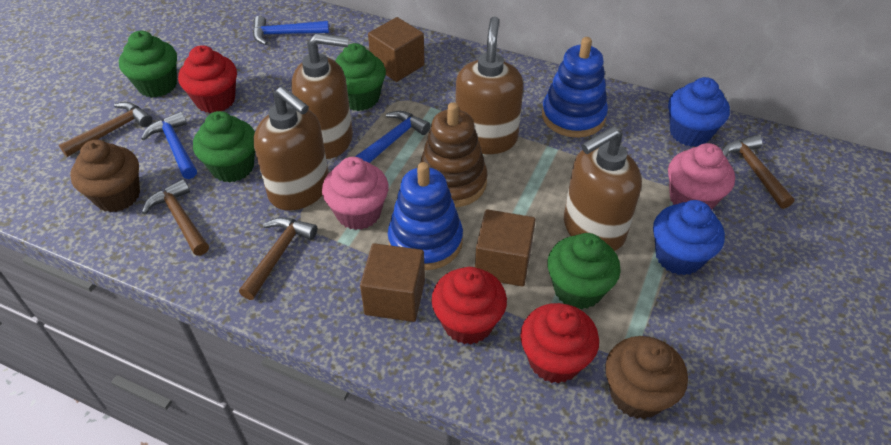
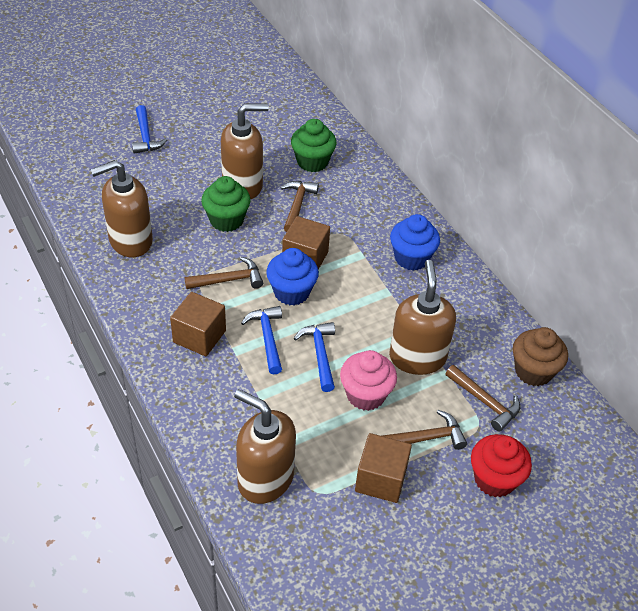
blue stacking toy: [388,162,463,270] [542,37,608,138] = 2 -> none = 0
brown cupcake: [70,140,140,212] [605,336,688,419] = 2 -> [513,327,568,386] = 1
brown stacking toy: [420,102,487,207] = 1 -> none = 0
green cupcake: [119,31,177,98] [193,111,255,183] [335,43,386,111] [547,233,621,310] = 4 -> [201,176,251,232] [291,119,337,172] = 2
pink cupcake: [322,157,389,230] [668,143,735,210] = 2 -> [340,350,397,411] = 1
red cupcake: [178,45,237,113] [432,267,507,345] [520,303,599,384] = 3 -> [471,434,532,497] = 1

